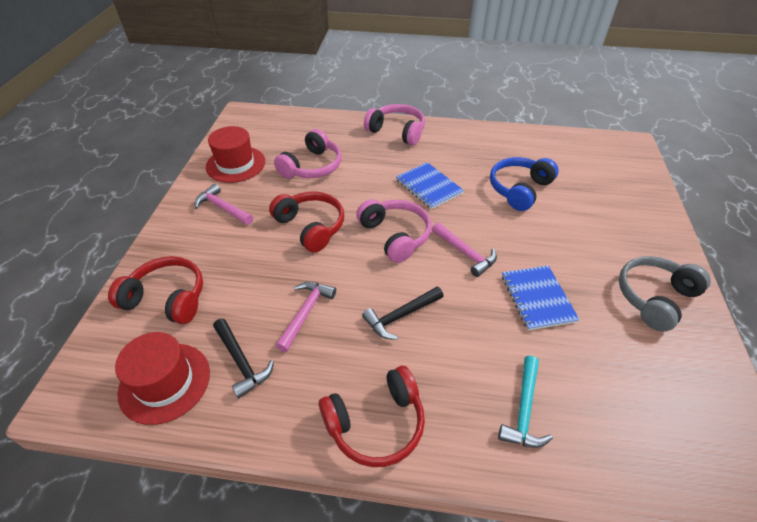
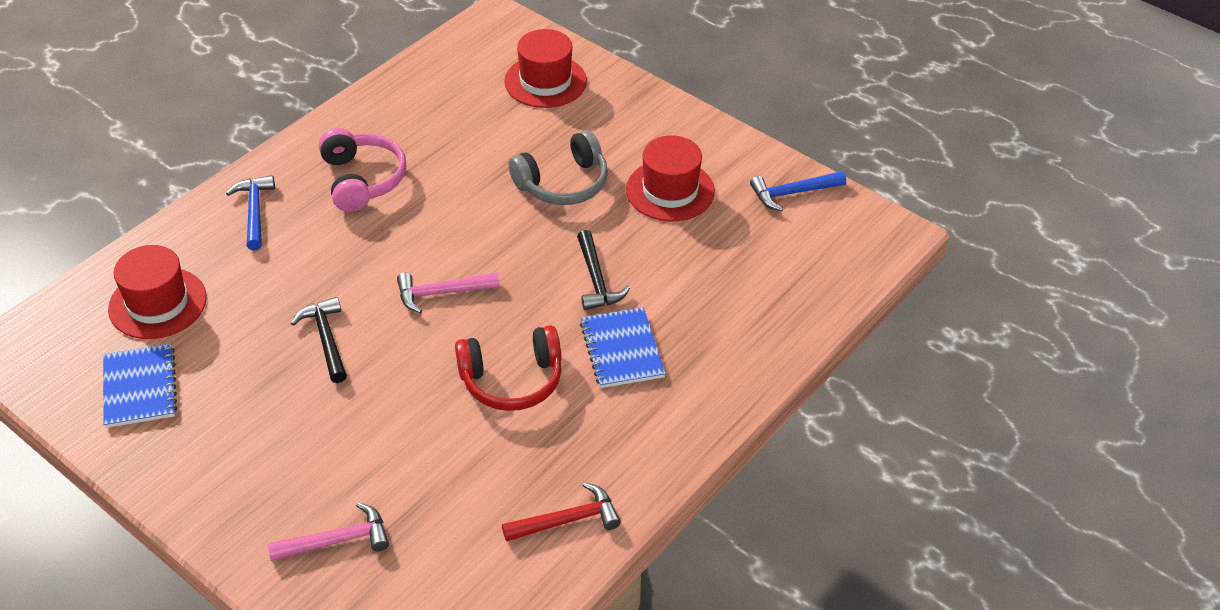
blue hammer: none = 0 -> [226,175,275,250] [750,171,846,211] = 2
blue headphones: [490,157,559,211] = 1 -> none = 0
pink hammer: [195,184,253,225] [276,282,336,352] [432,222,497,277] = 3 -> [267,502,389,561] [397,272,500,313] = 2
pink headphones: [274,129,341,179] [356,199,431,263] [364,104,425,146] = 3 -> [319,128,406,212] = 1
red hammer: none = 0 -> [502,482,621,542] = 1
red hat: [115,332,210,425] [206,126,265,183] = 2 -> [108,245,207,339] [504,29,587,108] [626,135,715,221] = 3
red headphones: [108,256,203,324] [269,191,344,253] [319,366,425,467] = 3 -> [455,325,561,411] = 1
turquoise hammer: [498,356,553,448] = 1 -> none = 0

